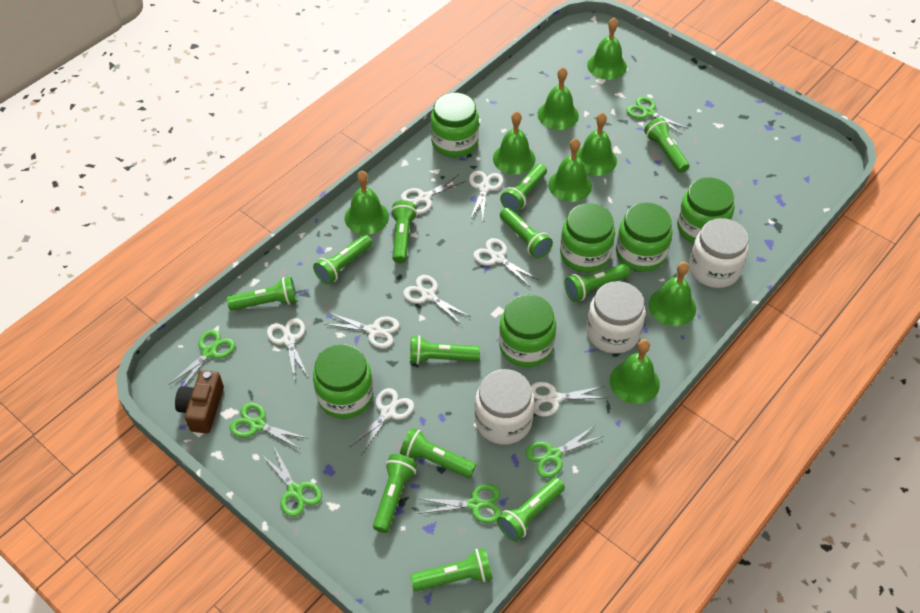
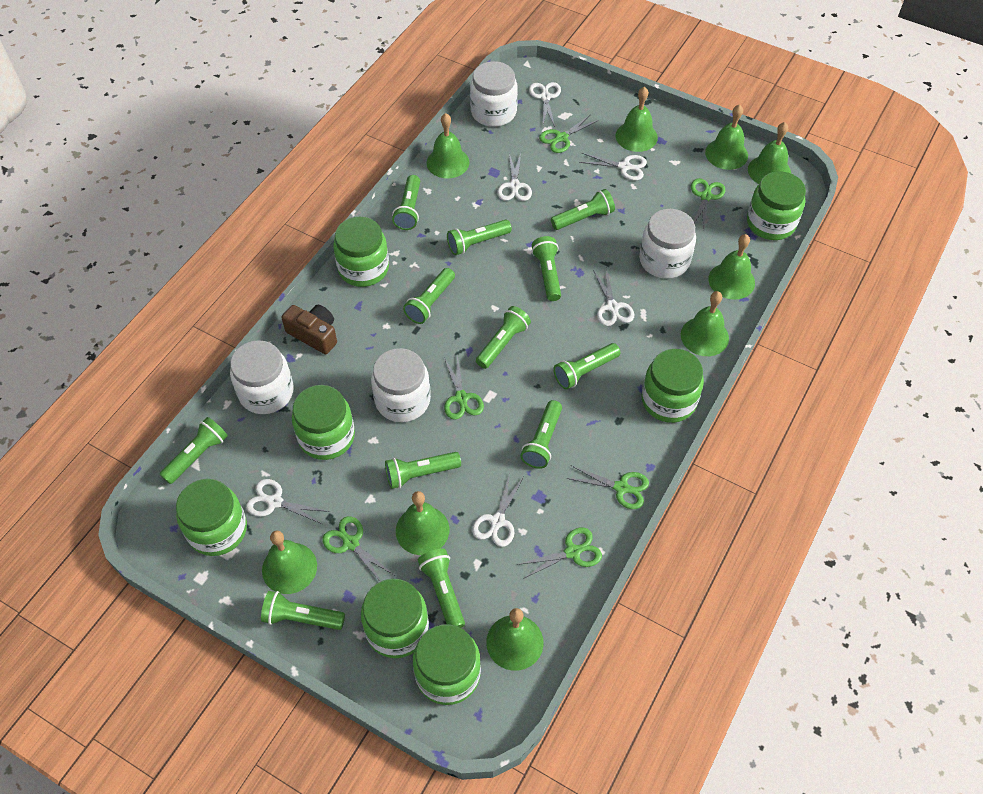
green bell: [345,171,389,235] [493,111,536,175] [538,67,579,130] [548,138,592,202] [576,112,617,176] [587,18,627,80] [610,339,660,404] [649,262,696,326] = 8 -> [262,531,317,594] [396,491,450,555] [427,113,469,179] [486,608,544,671] [615,87,658,152] [681,291,729,356] [705,104,748,170] [708,234,755,300] [748,122,791,184] = 9
green jar: [313,344,373,419] [431,93,479,157] [499,294,556,367] [560,203,615,272] [616,203,673,272] [677,177,734,243] = 6 -> [176,479,247,556] [292,385,355,460] [333,217,389,287] [361,579,429,658] [413,624,481,705] [641,349,704,423] [747,171,806,240] = 7
white jar: [475,369,534,445] [586,281,645,353] [689,218,748,288] = 3 -> [230,340,294,414] [371,348,431,422] [470,61,518,127] [639,209,696,279] = 4
white scissors: [267,318,308,381] [325,313,399,348] [349,388,414,454] [401,174,466,214] [403,275,470,325] [469,171,503,222] [473,238,539,286] [531,382,607,417] = 8 -> [246,479,329,524] [472,473,523,547] [497,153,532,201] [529,82,561,127] [579,153,647,181] [593,268,635,326] = 6

